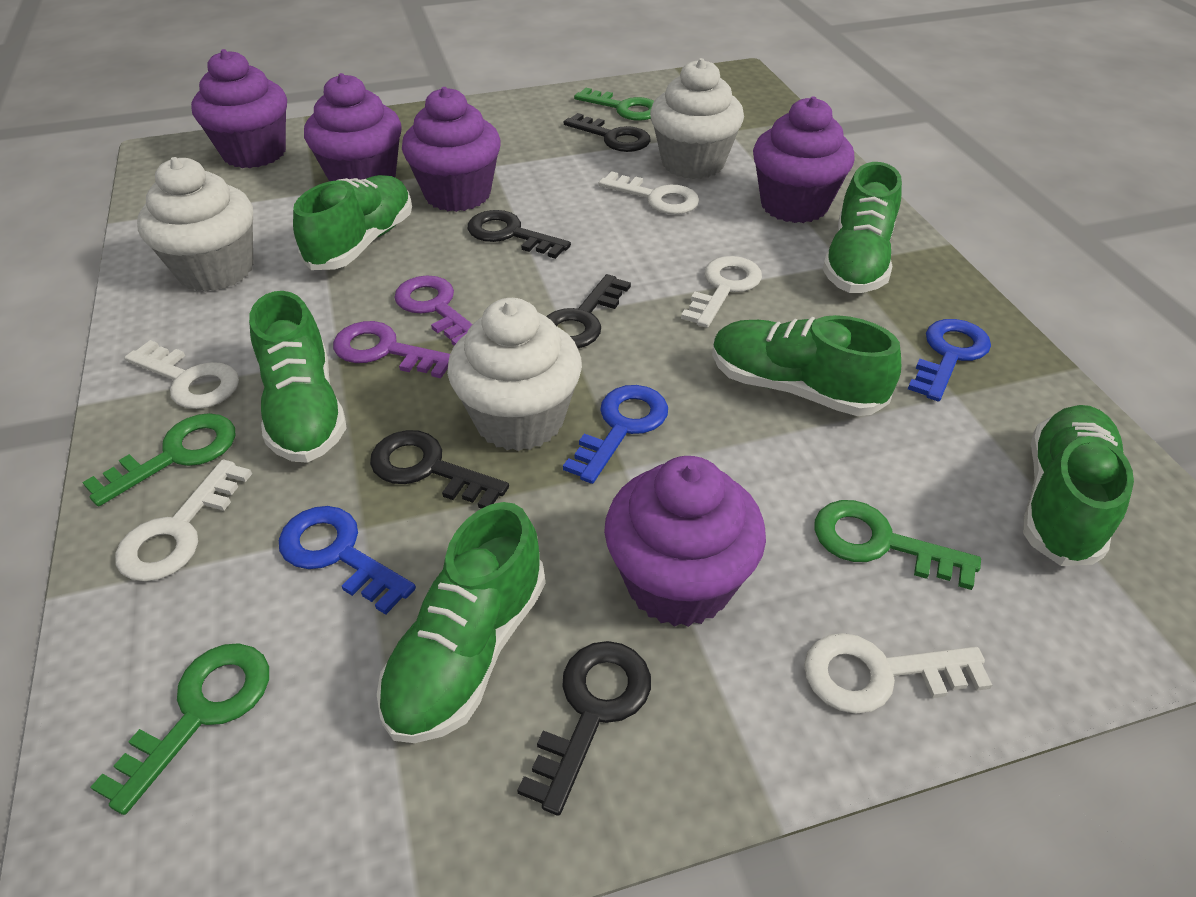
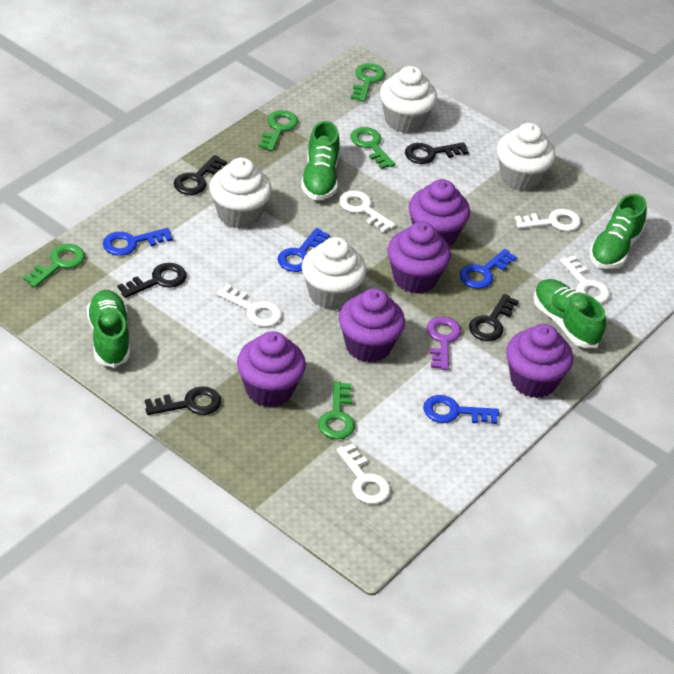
blue key: [279,506,416,615] [563,385,668,484] [908,319,991,401] = 3 -> [103,228,173,256] [277,228,330,272] [423,395,499,424] [460,249,517,289] = 4
green key: [82,413,235,506] [91,643,269,815] [574,88,654,121] [814,500,981,590] = 4 -> [23,244,85,288] [259,110,298,151] [318,381,355,439] [350,127,395,169] [351,63,385,102] = 5
green shoe: [249,291,346,463] [293,175,412,270] [377,502,545,743] [712,315,901,416] [823,162,902,293] [1023,405,1134,566] = 6 -> [87,290,130,367] [301,121,340,200] [534,279,606,348] [589,194,647,269] = 4
purple key: [333,321,450,378] [394,275,472,346] = 2 -> [427,317,461,370] = 1
white cupcake: [137,157,253,292] [447,298,582,451] [650,58,744,179] = 3 -> [209,158,272,229] [302,237,366,310] [380,66,437,133] [497,123,556,191] = 4

